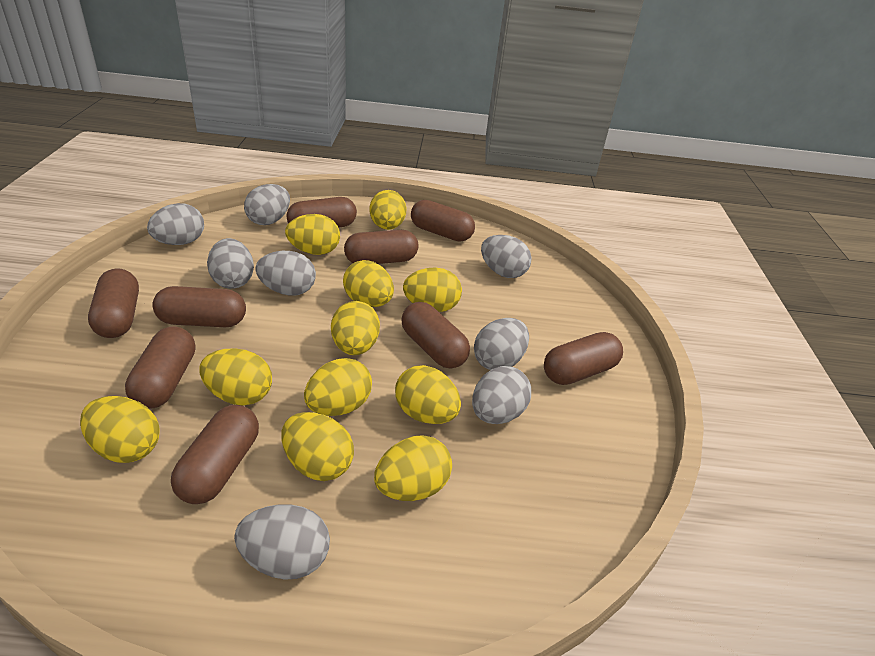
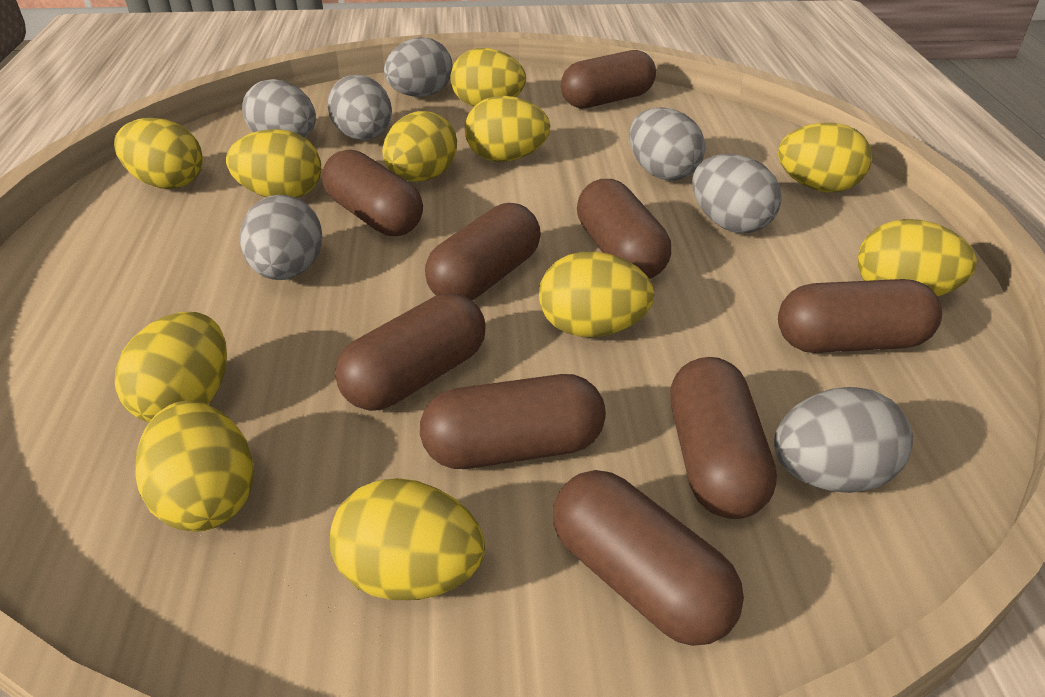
grey egg: [147,203,204,245] [207,238,254,289] [234,505,330,580] [244,184,290,225] [255,251,316,296] [472,366,531,424] [474,318,529,370] [481,235,531,278] = 8 -> [240,195,323,280] [242,79,316,138] [328,75,392,140] [384,37,452,97] [629,107,705,181] [692,154,782,233] [774,387,913,493] = 7

